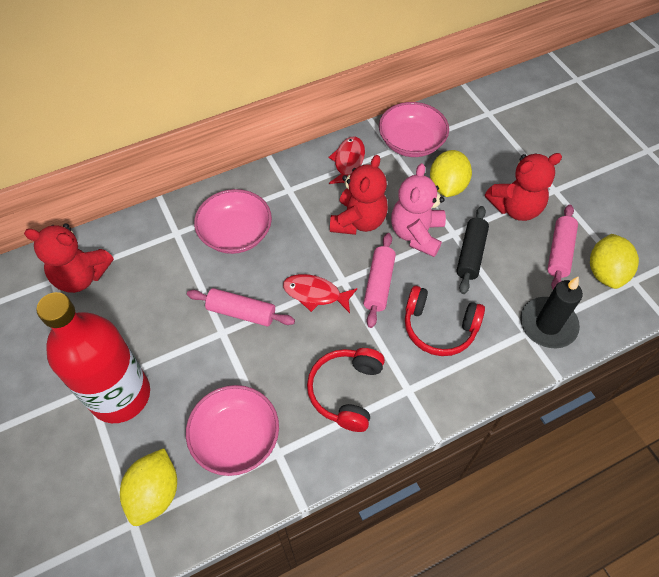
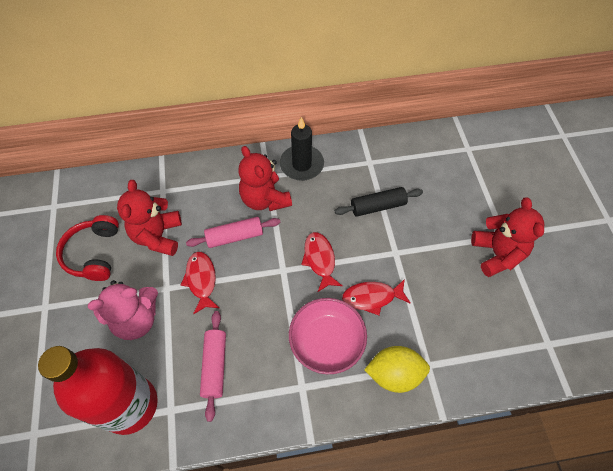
pink bowl: [186,385,279,476] [194,189,272,254] [379,102,449,157] = 3 -> [289,298,367,374] = 1
pink rolling pin: [187,288,295,327] [364,233,396,328] [547,204,578,290] = 3 -> [186,217,280,248] [200,311,226,422] = 2
red fish: [283,274,358,313] [328,137,365,184] = 2 -> [181,252,219,314] [301,232,342,292] [342,279,411,315] = 3
red headphones: [307,348,385,432] [405,286,485,356] = 2 -> [56,215,119,281] = 1
yellow lemon: [120,448,177,526] [430,150,472,197] [590,234,639,289] = 3 -> [364,346,430,393] = 1

